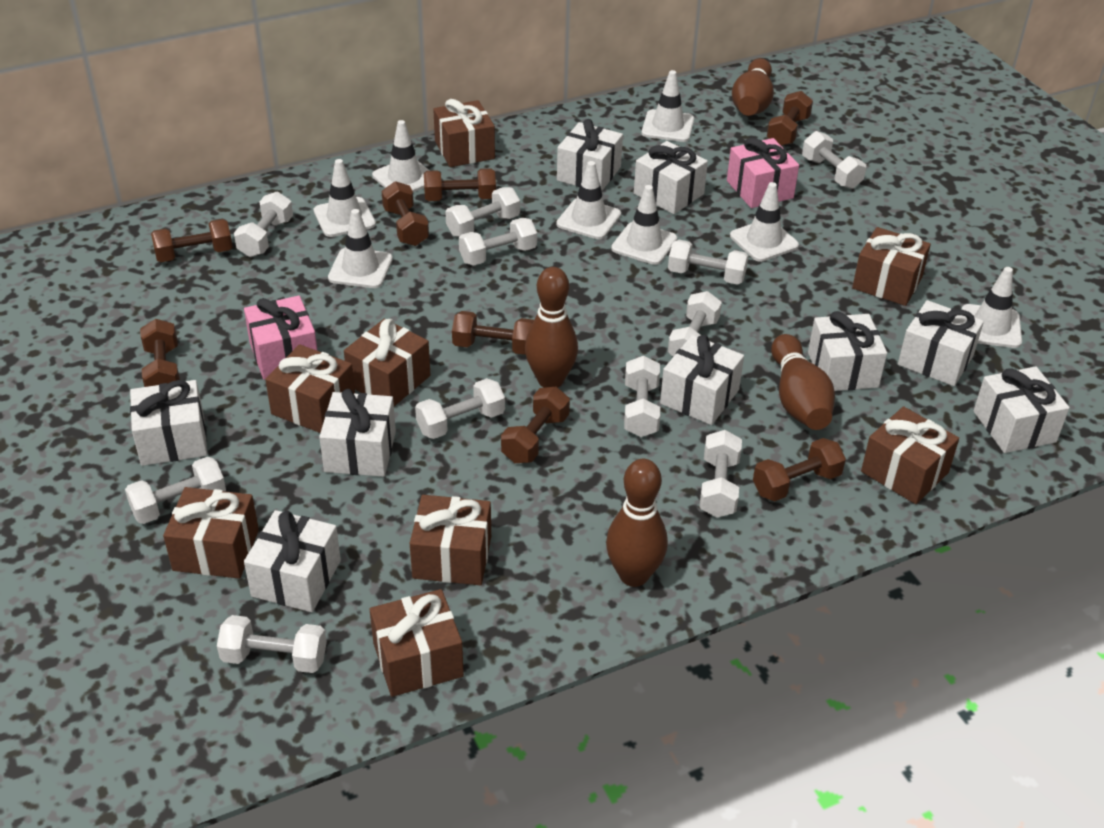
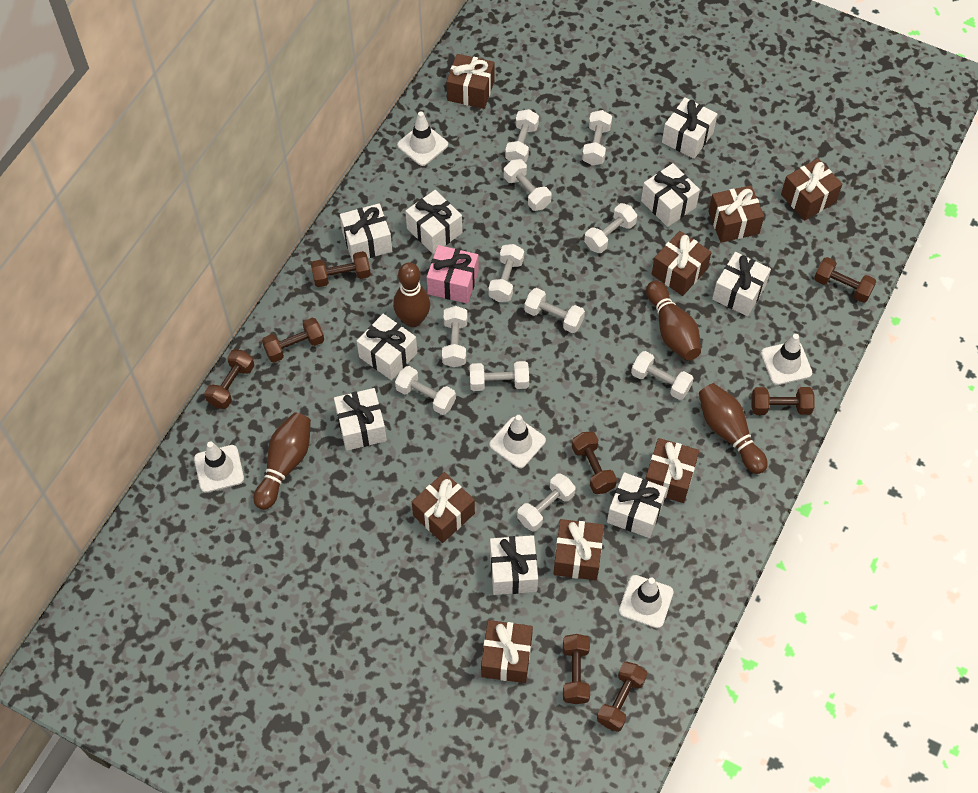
pink gift: [244,296,318,380] [727,138,799,208] = 2 -> [427,245,479,304] = 1
white traffic cone: [314,159,376,237] [328,209,393,288] [372,120,430,192] [556,161,621,239] [611,185,677,265] [642,70,694,142] [730,182,799,262] [961,267,1022,348] = 8 -> [194,441,244,492] [397,111,448,166] [489,415,546,468] [619,575,674,628] [761,334,812,385] = 5

